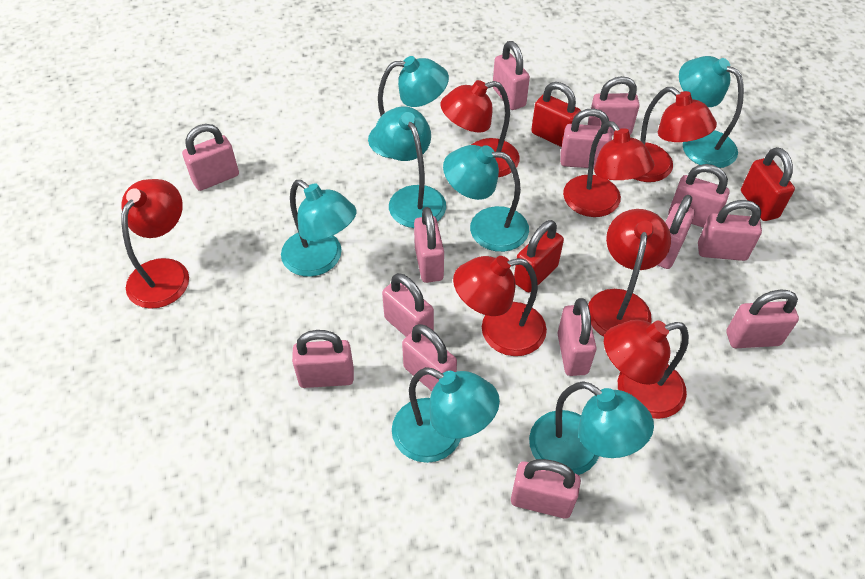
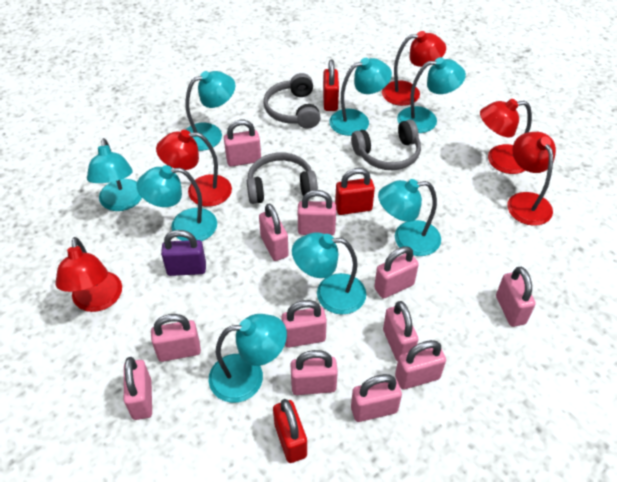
grey headphones: none = 0 -> [247,152,318,204] [264,73,321,129] [351,119,421,170] = 3
pink padlock: [182,124,239,191] [292,330,354,388] [382,273,434,337] [402,324,457,391] [414,207,444,283] [493,41,530,110] [511,459,581,519] [558,298,597,376] [560,108,612,169] [588,76,640,136] [658,195,695,269] [668,164,729,228] [698,200,762,261] [726,289,799,348] = 14 -> [124,357,152,420] [151,314,201,362] [224,120,261,167] [259,203,289,261] [281,300,327,348] [290,350,338,395] [298,190,336,235] [351,374,402,422] [374,246,419,299] [383,301,418,362] [395,340,446,389] [496,267,536,327] = 12
purple padlock: none = 0 -> [161,230,206,276] = 1
red lamp: [121,179,189,309] [440,80,519,177] [453,256,547,356] [563,121,654,217] [588,209,671,337] [604,320,689,419] [634,87,717,182] = 7 -> [55,237,122,312] [156,130,232,207] [382,31,446,106] [480,99,532,174] [507,132,556,226] = 5
turquoise lamp: [281,180,357,277] [368,56,449,158] [375,106,446,228] [392,367,500,463] [443,145,529,252] [529,381,654,475] [679,56,744,168] = 7 -> [87,138,142,211] [137,165,217,241] [185,71,235,151] [209,314,287,403] [292,232,366,315] [329,58,392,136] [378,179,441,256] [397,57,466,133] = 8

